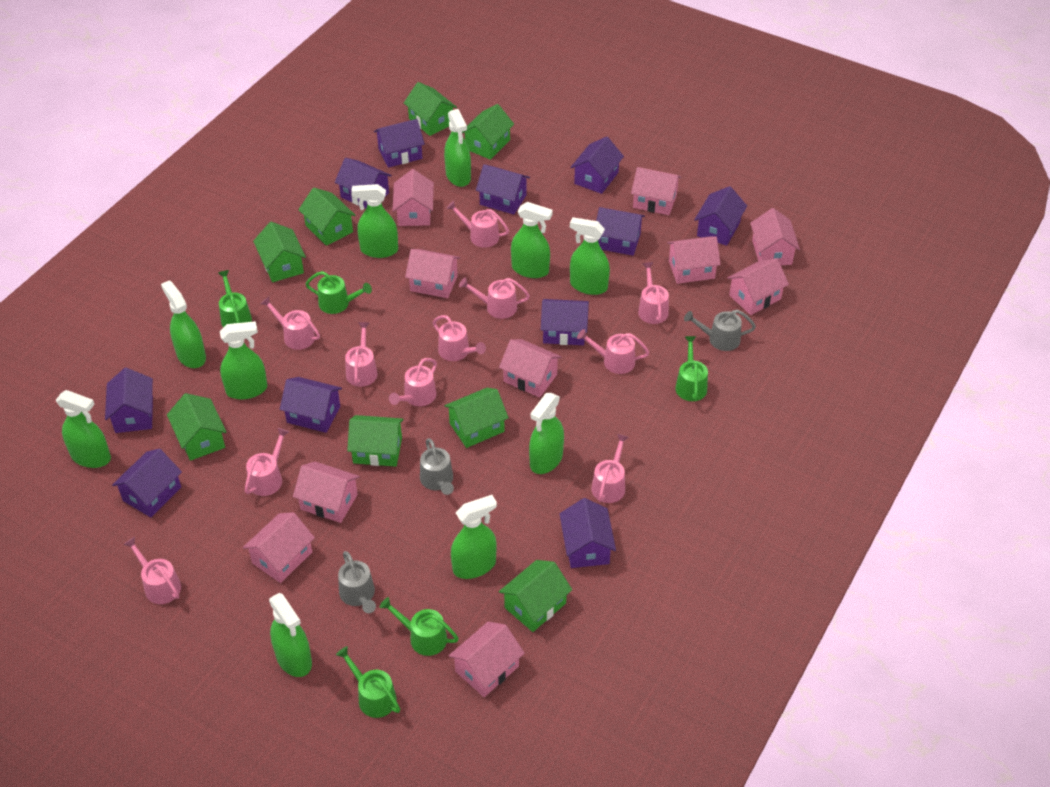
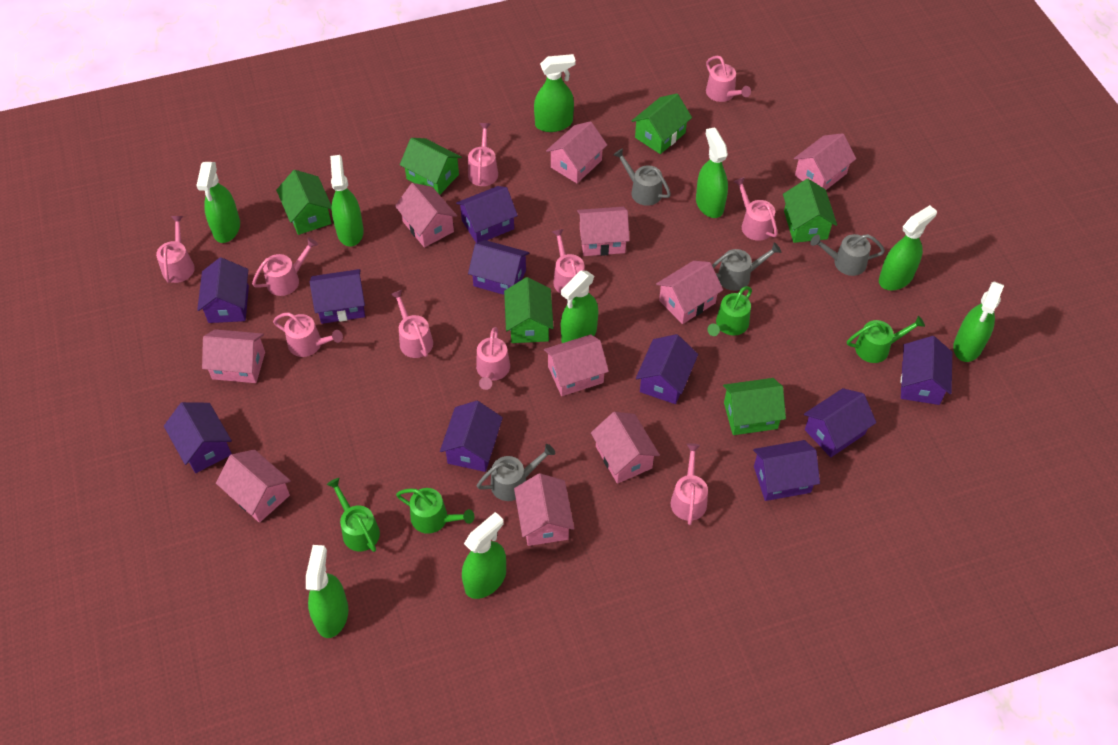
green house: [167,393,226,461] [253,222,306,282] [298,188,356,246] [347,415,404,467] [404,82,457,136] [444,388,509,448] [462,104,514,160] [499,560,572,632] = 8 -> [276,170,332,235] [400,138,462,195] [504,277,554,343] [632,93,692,154] [723,378,786,435] [783,179,837,243] = 6
green spray bottle: [56,390,111,468] [161,281,206,368] [220,321,267,399] [269,593,312,677] [351,184,398,258] [444,109,471,187] [451,495,497,579] [511,202,553,278] [529,393,564,474] [570,217,610,295] = 10 -> [196,162,240,243] [306,545,348,638] [330,155,364,246] [462,512,506,599] [534,54,576,132] [561,271,598,343] [696,127,728,218] [879,205,937,290] [953,281,1004,362] = 9
green watering can: [218,270,252,327] [306,271,372,314] [336,646,400,718] [380,597,459,656] [675,336,708,401] = 5 -> [327,478,380,552] [396,488,474,534] [707,286,752,336] [847,316,925,363] = 4
grey watering can: [338,551,376,613] [420,438,454,495] [684,310,756,351] = 3 -> [477,444,555,501] [613,148,671,206] [712,242,781,291] [810,234,885,276] = 4
pink watering can: [123,537,181,604] [245,428,289,496] [261,297,320,350] [345,322,378,387] [389,358,437,406] [433,315,486,361] [446,201,509,248] [459,277,530,319] [577,329,649,374] [592,434,629,503] [638,262,669,324] = 11 -> [156,216,195,283] [252,237,318,296] [273,313,343,357] [391,290,433,358] [468,123,498,186] [476,327,510,390] [552,229,585,294] [671,443,708,525] [706,56,751,102] [733,177,778,241] = 10
purple house: [105,368,153,433] [112,448,182,517] [280,377,342,433] [335,158,392,209] [374,119,425,168] [476,164,530,215] [541,299,589,345] [560,498,616,568] [570,137,624,194] [596,207,645,256] [694,186,747,246] = 11 -> [164,402,232,473] [197,257,249,323] [310,269,365,324] [440,401,503,472] [456,186,518,243] [468,240,529,295] [636,334,698,404] [753,440,820,501] [804,388,876,457] [901,336,952,405] = 10

